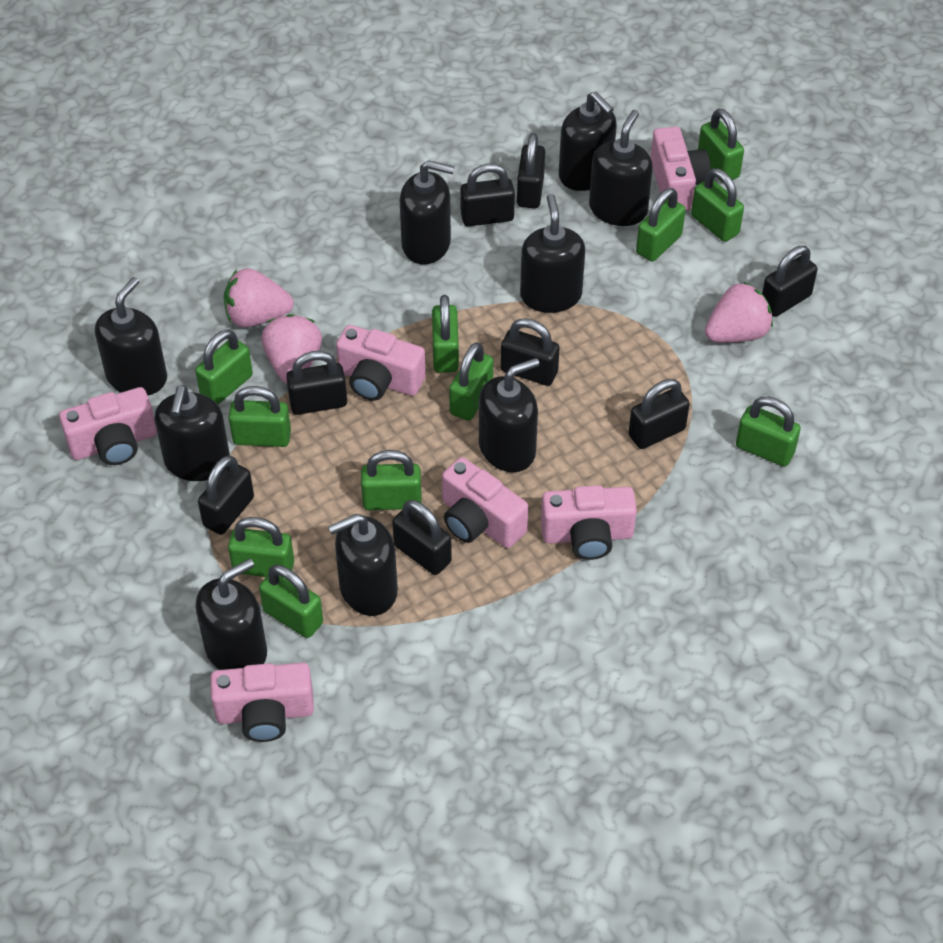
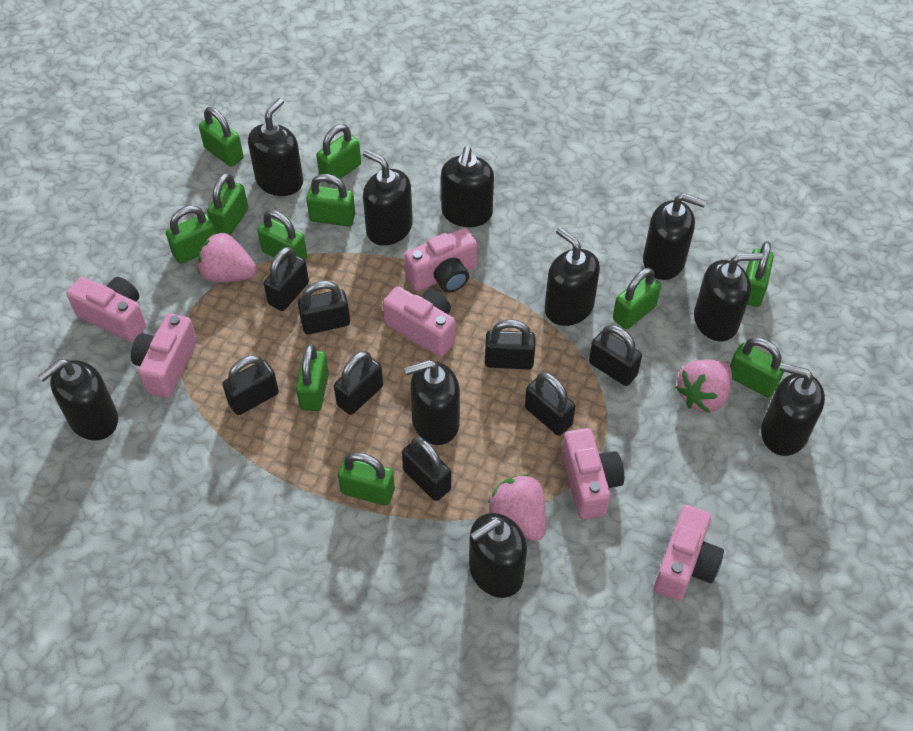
black soap dispenser: [95,277,167,395] [154,385,230,481] [196,559,267,670] [328,514,398,616] [400,160,455,264] [479,358,539,472] [520,194,585,313] [559,92,617,191] [589,110,653,226] = 9 -> [38,359,118,440] [248,98,303,196] [363,150,413,246] [405,360,460,445] [441,146,494,227] [469,513,527,598] [545,227,600,326] [643,193,706,280] [694,253,763,341] [761,363,825,456] = 10

